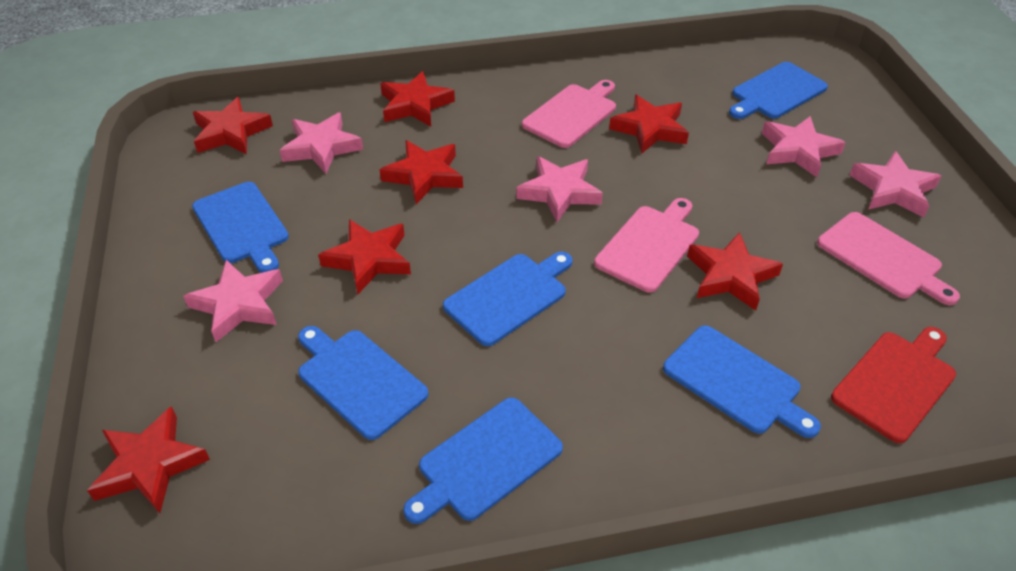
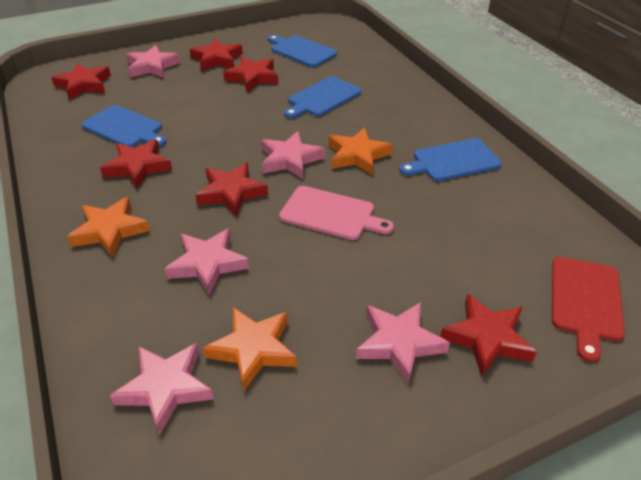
blue cutting board: [192,182,289,273] [298,326,429,440] [403,398,563,524] [443,252,573,346] [663,325,821,438] [729,62,828,119] = 6 -> [82,105,166,147] [268,35,337,67] [284,76,361,119] [399,138,502,181] = 4
orange star: none = 0 -> [67,196,150,257] [203,307,297,391] [329,127,393,175] = 3
pink cutting board: [522,80,616,148] [594,198,699,293] [817,212,960,305] = 3 -> [279,186,394,240] = 1
red star: [87,406,210,513] [193,97,273,154] [318,219,411,294] [379,140,463,204] [380,71,455,127] [609,95,689,154] [687,232,783,311] = 7 -> [51,63,111,100] [100,139,172,188] [190,39,243,71] [195,162,268,216] [223,57,278,92] [440,294,537,377] = 6

